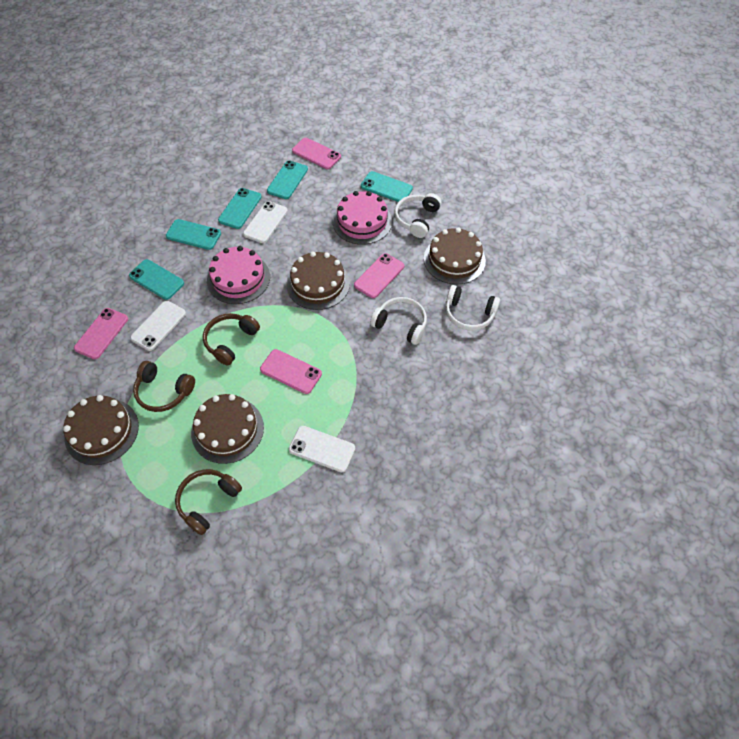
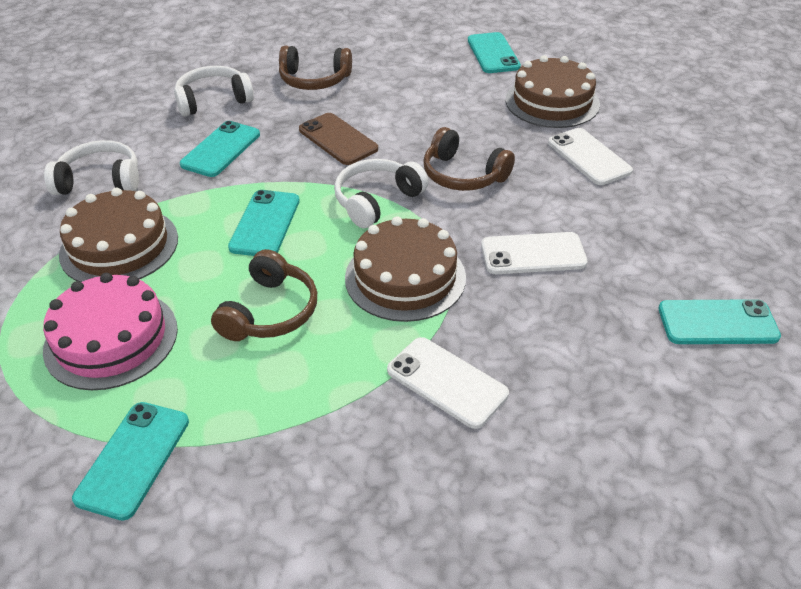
brown cake: [63,395,139,465] [191,394,264,464] [287,251,350,310] [424,227,486,284] = 4 -> [59,187,178,282] [345,216,466,322] [505,55,600,128] = 3
brown phone: none = 0 -> [299,113,378,165] = 1
pink cake: [207,246,270,304] [333,191,392,245] = 2 -> [43,273,178,390] = 1
pink phone: [74,308,128,359] [260,349,322,394] [292,138,341,169] [354,253,404,298] = 4 -> none = 0

